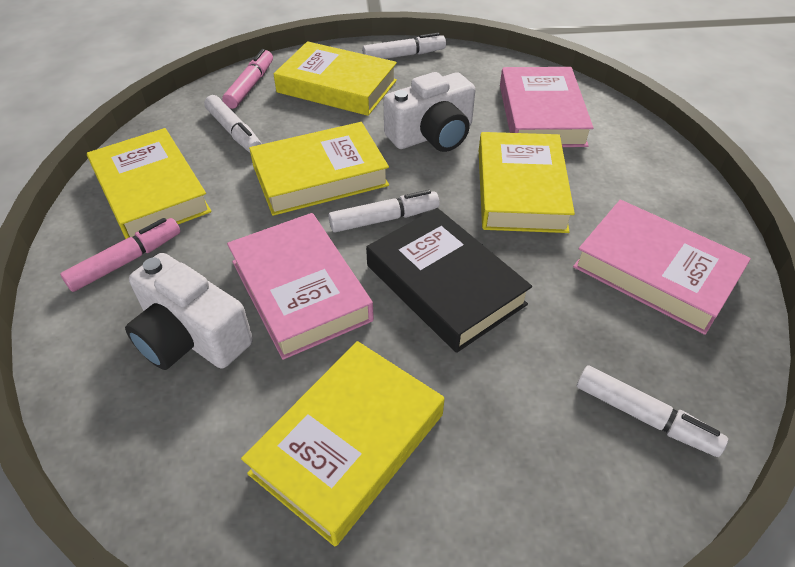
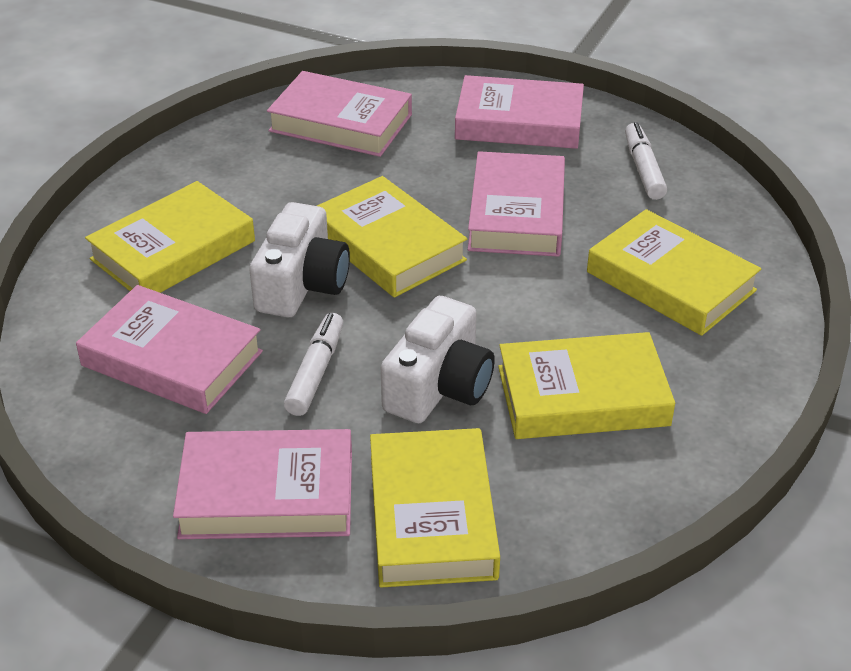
black book: [366,208,532,353] = 1 -> none = 0
pink book: [227,213,374,360] [500,67,594,147] [573,200,751,335] = 3 -> [76,285,263,414] [173,429,352,539] [267,71,412,157] [455,75,584,149] [468,151,565,257] = 5
pink marker: [60,218,180,292] [222,49,273,109] = 2 -> none = 0
white marker: [204,95,262,153] [328,190,440,232] [362,33,446,59] [577,365,728,457] = 4 -> [284,313,344,416] [625,122,667,200] = 2

